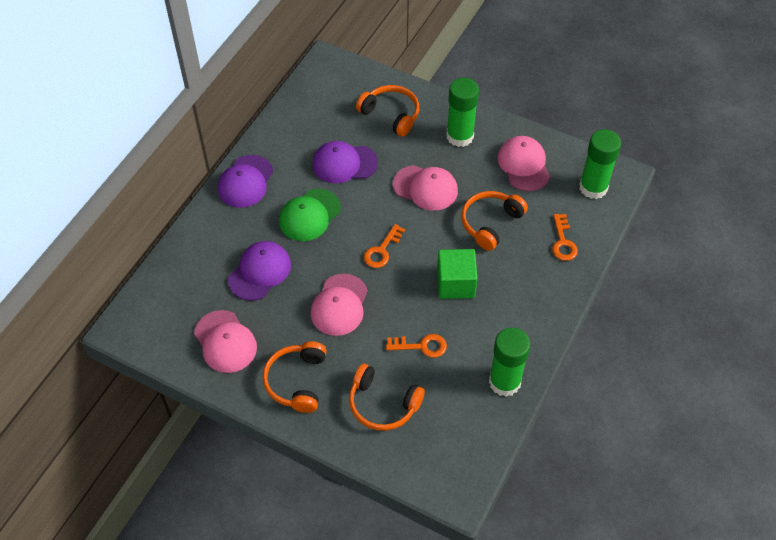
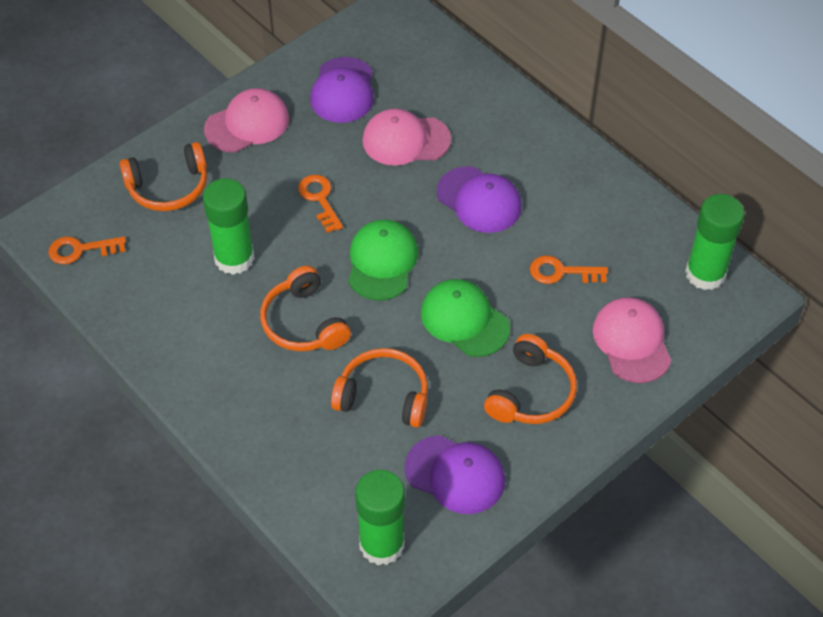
green cap: [279,189,341,241] = 1 -> [348,220,418,300] [421,279,510,357] = 2
green cube: [437,249,478,299] = 1 -> none = 0
pink cap: [194,310,257,373] [310,274,368,336] [393,165,458,211] [497,136,550,191] = 4 -> [204,88,289,152] [362,109,451,166] [593,297,671,383] = 3

